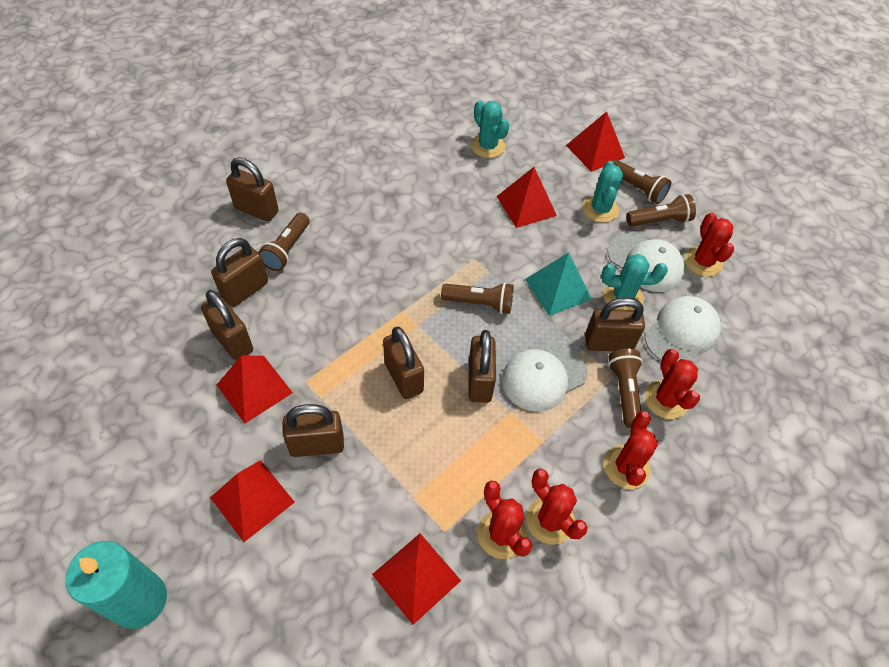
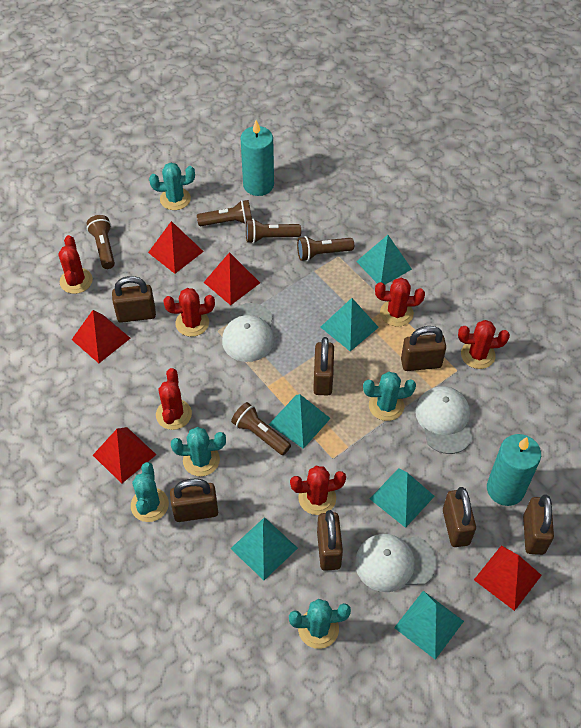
red cactus: [477,481,532,559] [526,469,588,545] [604,411,658,489] [645,349,700,419] [684,213,734,277] = 5 -> [59,235,93,294] [156,368,192,430] [163,288,215,337] [290,466,346,515] [375,278,425,327] [458,320,510,369] = 6
turquoise cactus: [471,100,509,158] [582,161,623,223] [601,254,668,310] = 3 -> [131,462,169,522] [149,162,195,210] [171,427,226,476] [289,599,351,649] [363,372,416,421] = 5
turquoise candle: [65,541,167,629] = 1 -> [240,120,274,196] [487,434,541,506] = 2
turquoise pyramid: [525,252,592,316] = 1 -> [230,517,298,580] [268,394,331,449] [320,298,379,351] [356,235,412,285] [370,468,435,528] [394,591,464,660] = 6

